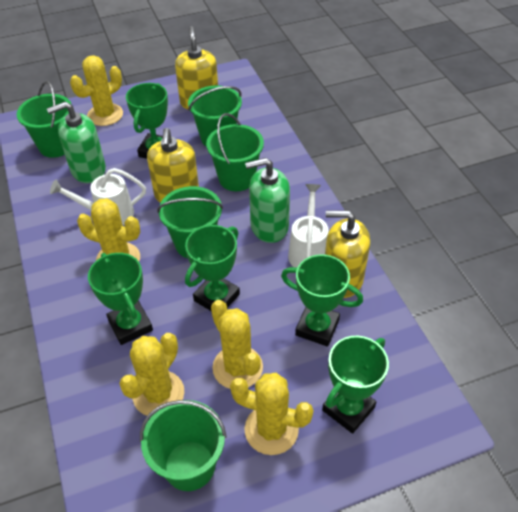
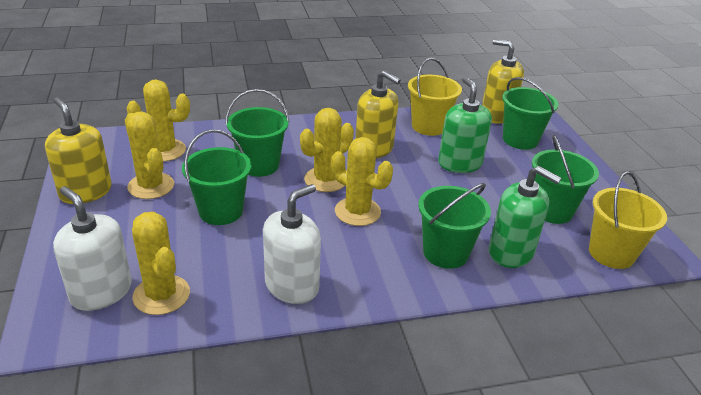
green trophy: [88,253,153,345] [126,83,168,159] [185,225,240,311] [281,254,363,347] [322,336,389,434] = 5 -> none = 0
white soap dispenser: none = 0 -> [53,186,132,311] [263,184,321,304] = 2
white watering can: [50,168,146,225] [288,184,329,267] = 2 -> none = 0
yellow bucket: none = 0 -> [408,58,462,136] [589,171,667,269] = 2

